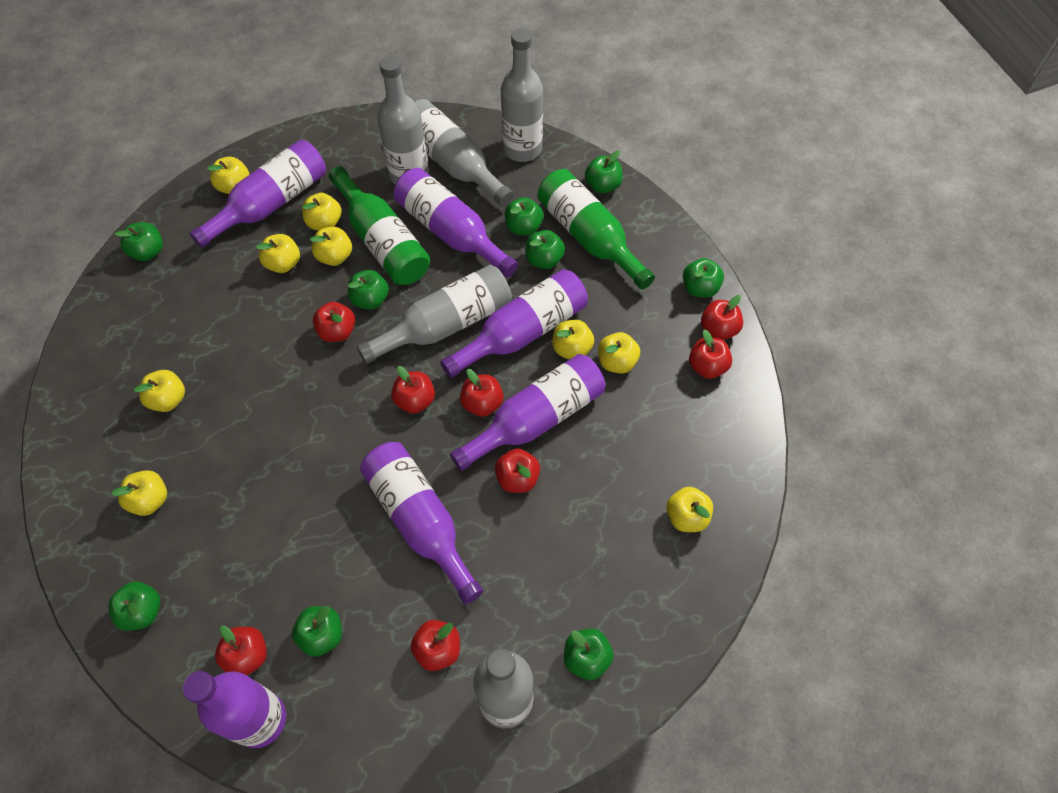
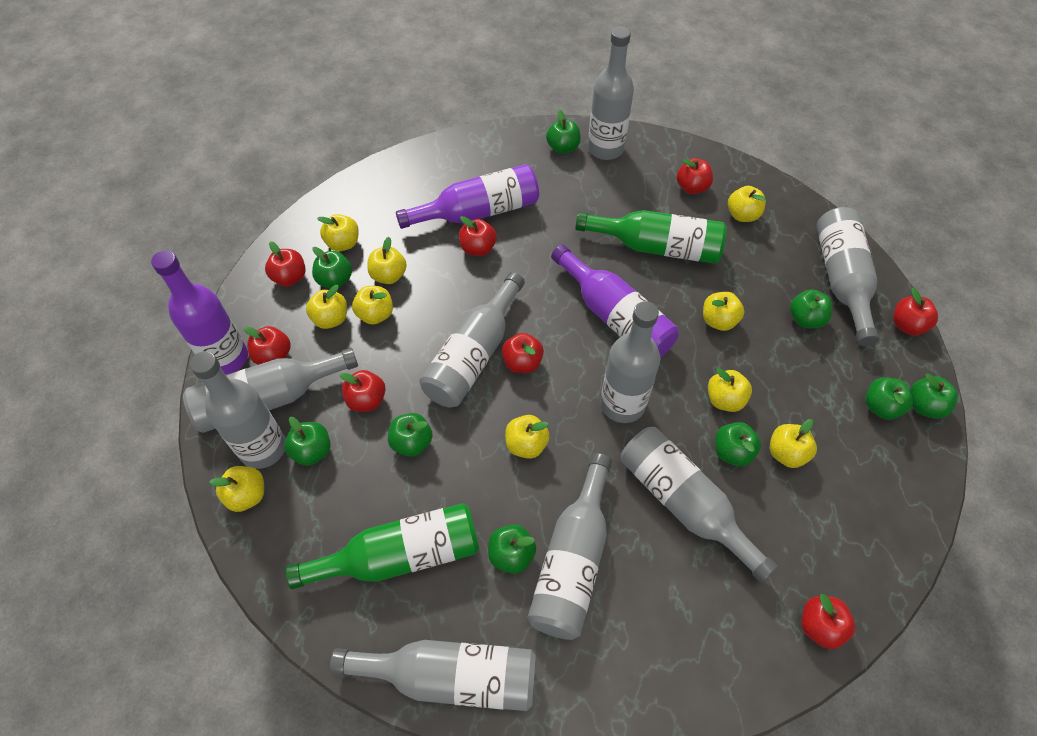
grey bottle: [357,265,512,364] [377,56,429,185] [415,99,514,206] [473,648,534,728] [501,28,543,162] = 5 -> [183,348,358,433] [190,351,286,469] [330,640,536,711] [420,272,525,407] [527,453,612,640] [588,26,634,160] [600,301,660,423] [621,427,778,582] [816,207,879,346] = 9
purple bottle: [183,671,286,748] [190,140,326,248] [360,442,483,604] [394,168,518,278] [440,269,588,378] [450,354,605,471] = 6 -> [151,250,248,375] [396,164,539,229] [551,245,679,358] = 3
yellow apple: [111,470,167,516] [134,370,185,412] [207,157,250,194] [256,234,300,273] [302,193,341,231] [310,227,352,266] [552,319,594,360] [598,332,640,374] [666,487,713,532] = 9 -> [209,466,264,512] [306,285,347,329] [317,214,359,251] [352,286,393,325] [367,237,407,284] [505,415,550,459] [703,292,744,331] [708,368,752,412] [728,186,766,222] [770,419,817,468] = 10

